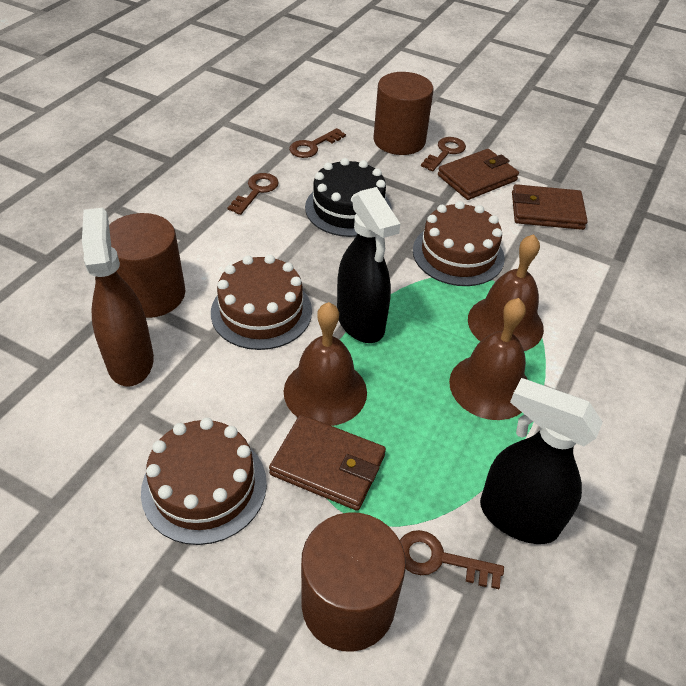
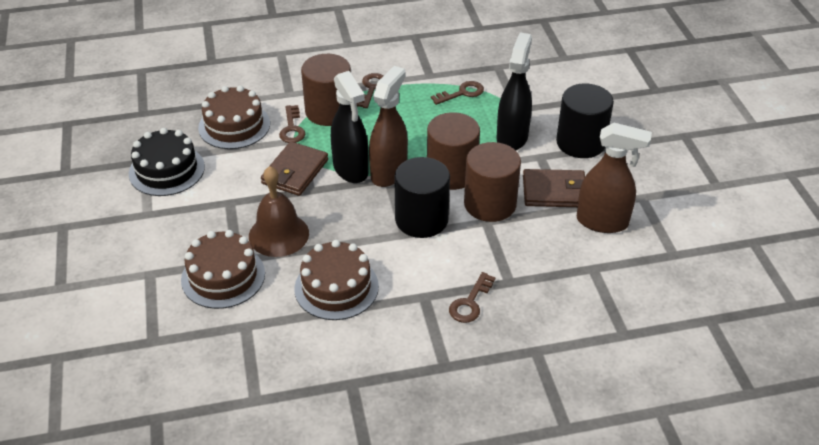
black cylinder: none = 0 -> [394,157,450,238] [556,83,614,158] = 2
brown bell: [284,302,367,426] [449,298,528,420] [468,234,544,351] = 3 -> [249,166,309,257] = 1
brown spray bottle: [82,208,154,386] = 1 -> [369,66,408,187] [577,123,652,233] = 2
brown wallet: [269,415,386,511] [438,149,519,200] [512,184,588,230] = 3 -> [261,142,328,196] [523,169,585,207] = 2

